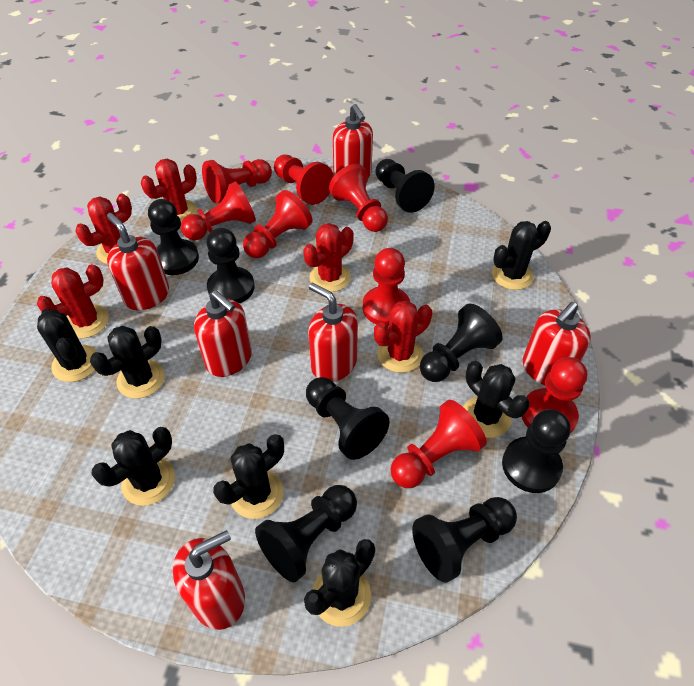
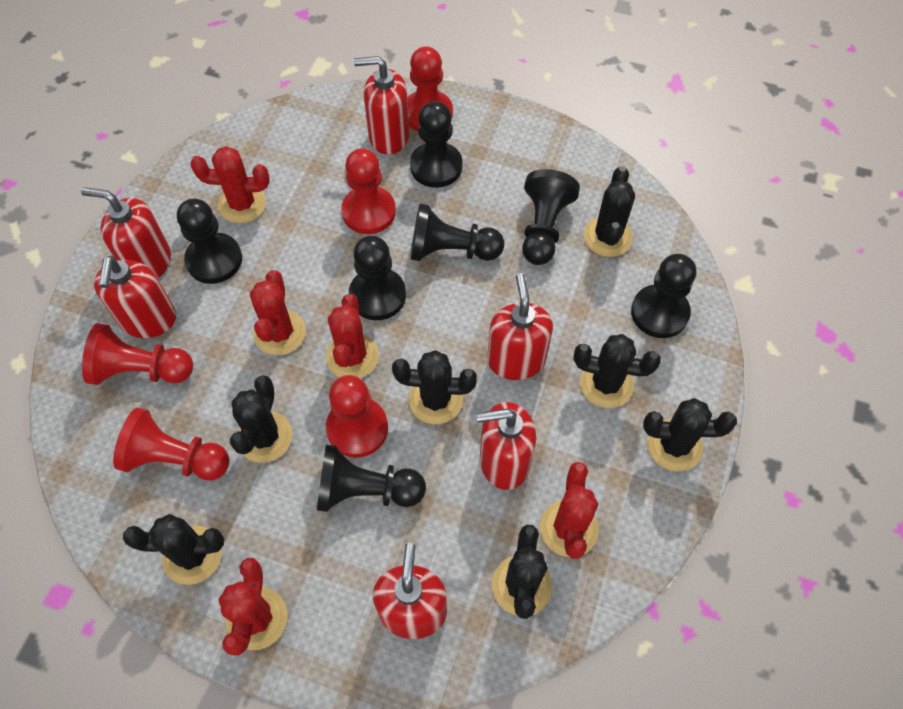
black pawn: [148,199,199,275] [206,228,255,304] [255,485,357,583] [306,377,390,460] [375,159,434,213] [412,497,517,583] [420,304,503,382] [502,409,571,493] = 8 -> [177,199,242,284] [317,445,426,512] [349,236,406,320] [410,101,462,188] [411,204,504,261] [522,169,580,265] [631,254,696,338] = 7
red pawn: [181,181,256,240] [202,159,272,203] [243,190,312,258] [274,155,334,205] [329,164,388,232] [363,248,411,326] [390,400,487,488] [522,357,587,434] = 8 -> [82,323,193,385] [113,408,230,480] [326,375,388,458] [341,148,396,234] [407,46,453,131] = 5

